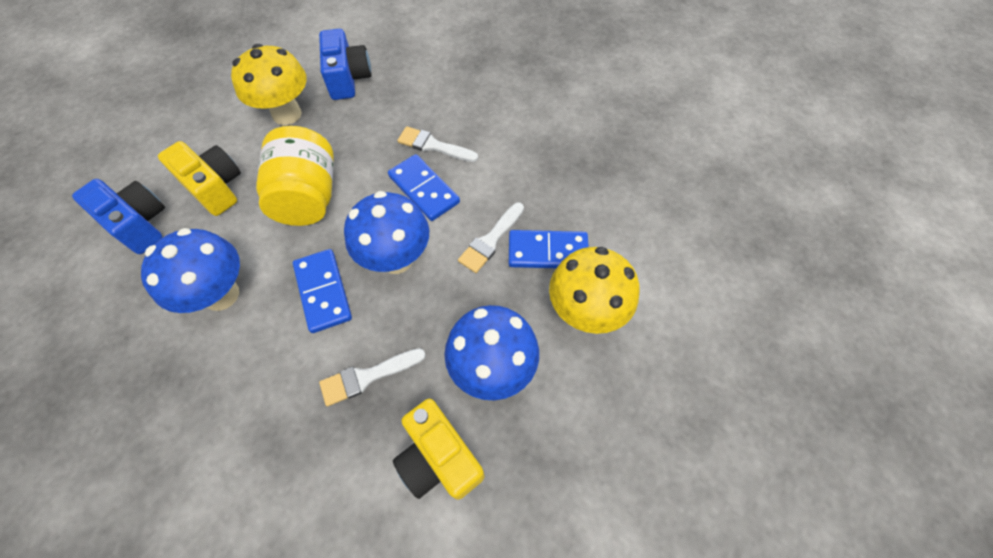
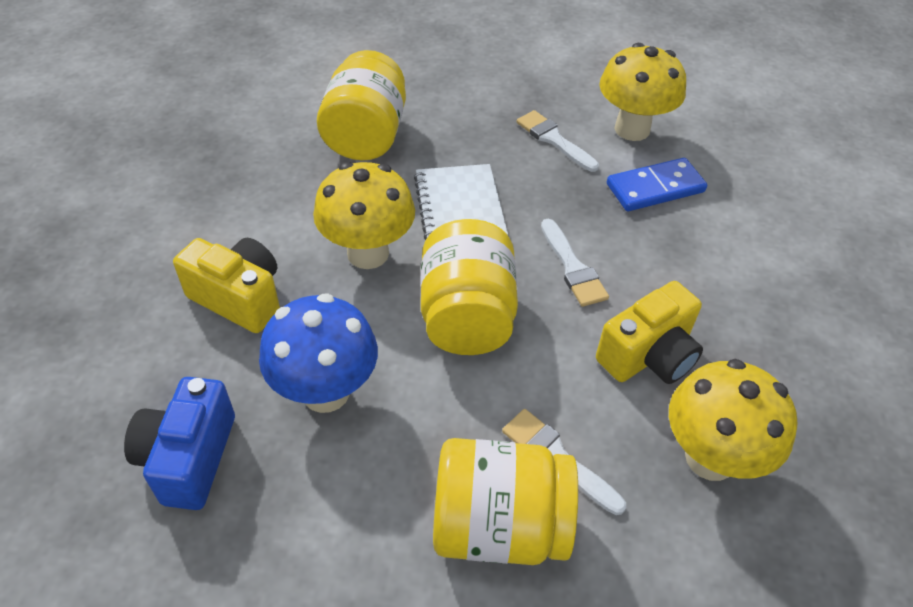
blue camera: [72,179,165,254] [319,29,371,100] = 2 -> [124,377,235,510] = 1
blue domino: [293,249,352,333] [388,154,460,221] [509,230,589,268] = 3 -> [607,158,707,211] = 1
blue mushroom: [141,228,240,313] [344,191,429,274] [444,305,539,400] = 3 -> [259,293,378,413] = 1
white notebook: none = 0 -> [414,164,508,240] = 1
yellow jar: [256,126,334,226] = 1 -> [317,50,406,160] [421,219,518,355] [433,438,578,565] = 3
yellow mushroom: [231,44,307,125] [549,247,639,334] = 2 -> [313,162,415,269] [599,43,686,141] [669,359,797,481] = 3

